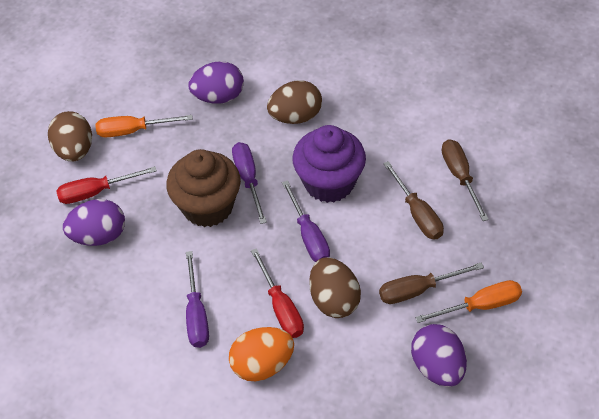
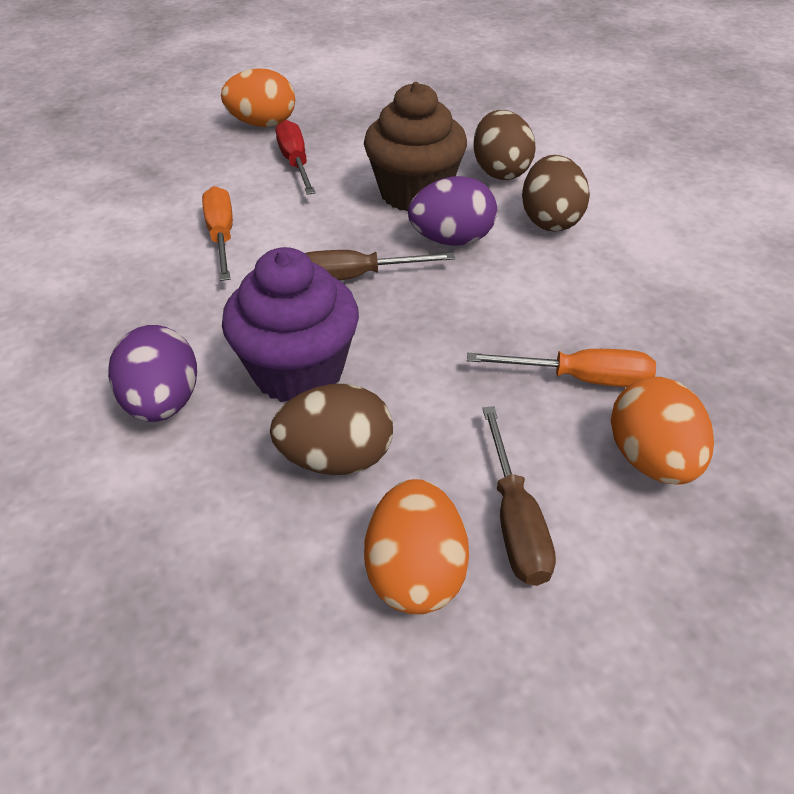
brown screwdriver: [379,262,484,304] [383,161,444,239] [442,139,489,221] = 3 -> [305,250,455,280] [482,406,556,586] = 2
orange egg: [229,327,294,381] = 1 -> [221,68,295,127] [364,479,469,615] [611,377,714,485] = 3
purple egg: [63,199,125,246] [188,61,244,104] [411,324,467,387] = 3 -> [108,325,197,422] [408,176,497,246] = 2
purple screwdriver: [186,251,209,348] [232,142,267,224] [282,180,330,262] = 3 -> none = 0
red screwdriver: [56,166,157,204] [251,248,304,338] = 2 -> [276,120,315,195] = 1

